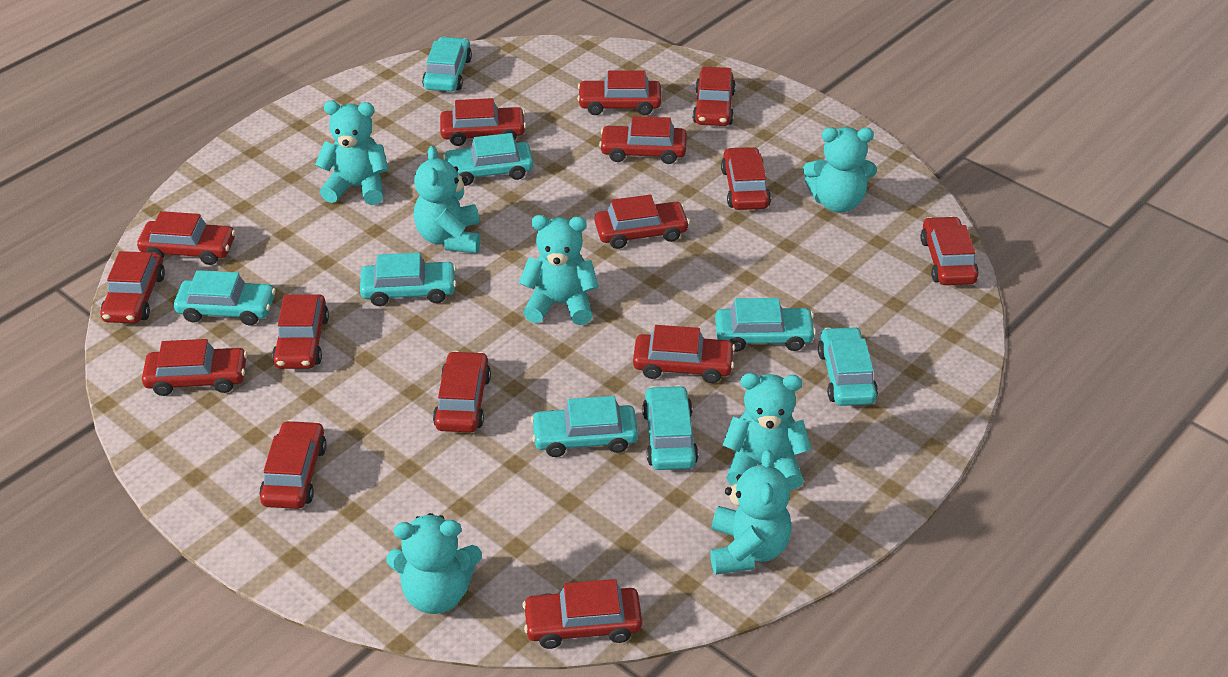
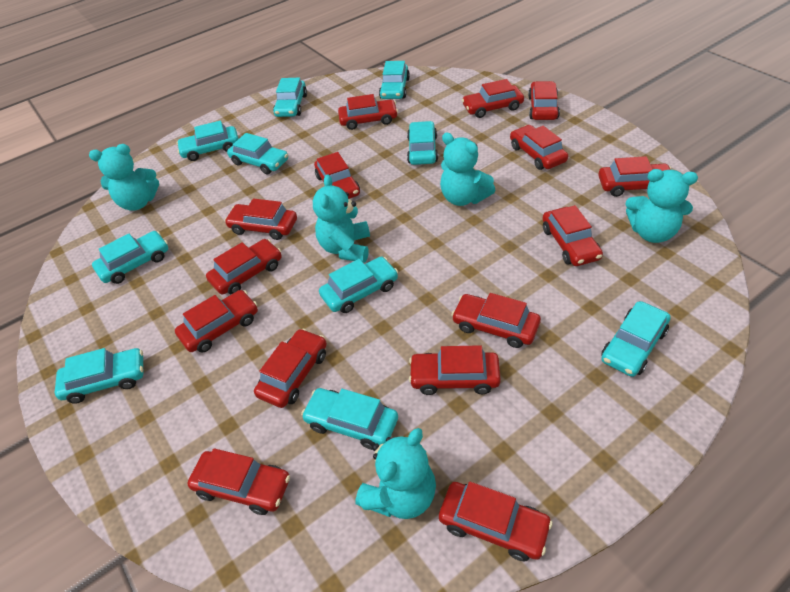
turquoise car: [174,270,276,326] [360,253,457,306] [422,37,472,92] [443,133,533,186] [531,396,638,457] [642,385,698,470] [715,298,816,352] [818,326,878,406] = 8 -> [55,348,143,404] [92,231,168,284] [176,121,239,161] [227,133,288,174] [273,78,307,117] [301,388,398,450] [319,257,398,313] [379,61,410,99] [407,121,438,165] [601,301,671,377] = 10
turquoise teddy bear: [315,101,389,205] [386,513,482,614] [414,146,481,253] [519,215,599,325] [710,450,792,575] [723,373,811,490] [803,127,877,213] = 7 -> [89,144,159,211] [313,174,370,263] [356,428,436,519] [440,132,496,206] [625,169,698,243] = 5

